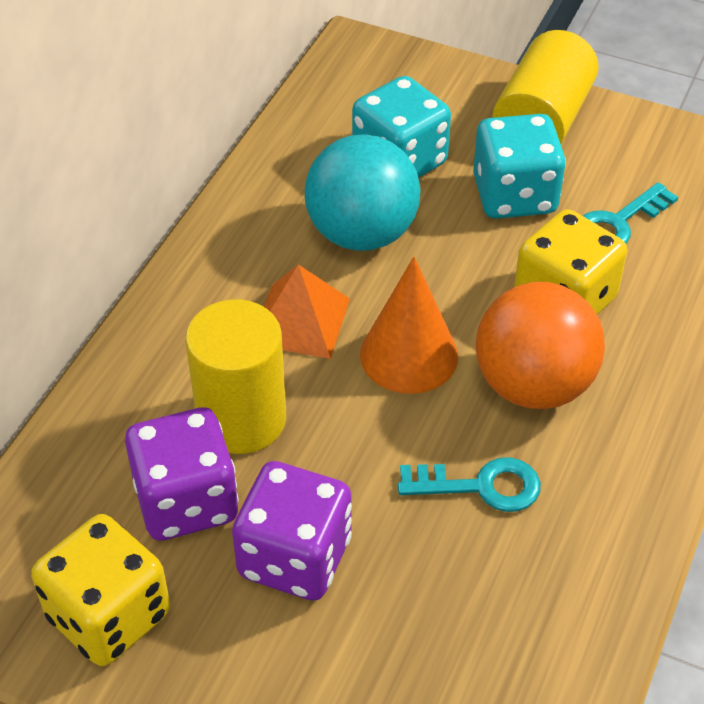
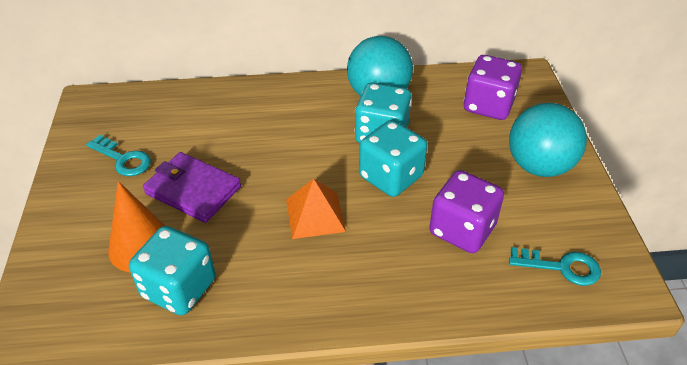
orange ball: [476,282,605,409] = 1 -> none = 0
purple wallet: none = 0 -> [143,152,241,223] = 1
turquoise ball: [305,134,421,251] = 1 -> [347,36,413,96] [509,103,587,177] = 2
turquoise dice: [352,76,451,178] [473,114,566,219] = 2 -> [129,226,215,315] [355,82,412,143] [359,120,427,197] = 3
yellow cylinder: [185,299,286,454] [493,30,599,144] = 2 -> none = 0
yellow dice: [31,514,170,666] [514,209,627,315] = 2 -> none = 0

